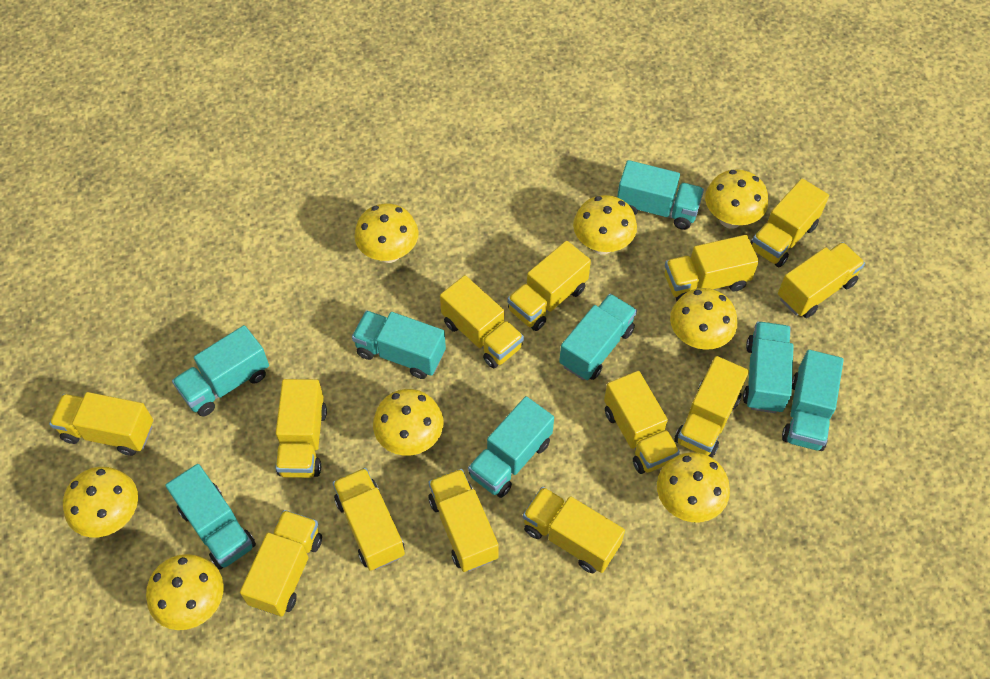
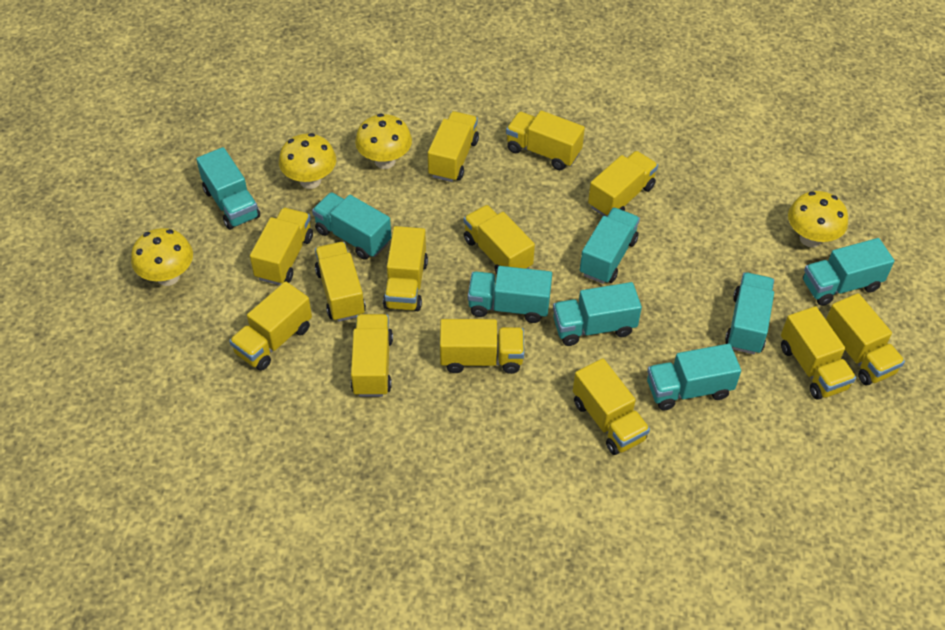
yellow mushroom: [63,467,138,537] [146,554,224,630] [354,204,419,263] [373,389,444,456] [573,195,637,255] [657,452,730,522] [670,288,737,350] [705,170,768,229] = 8 -> [131,228,193,286] [279,133,336,189] [355,113,412,169] [788,191,848,247] = 4

